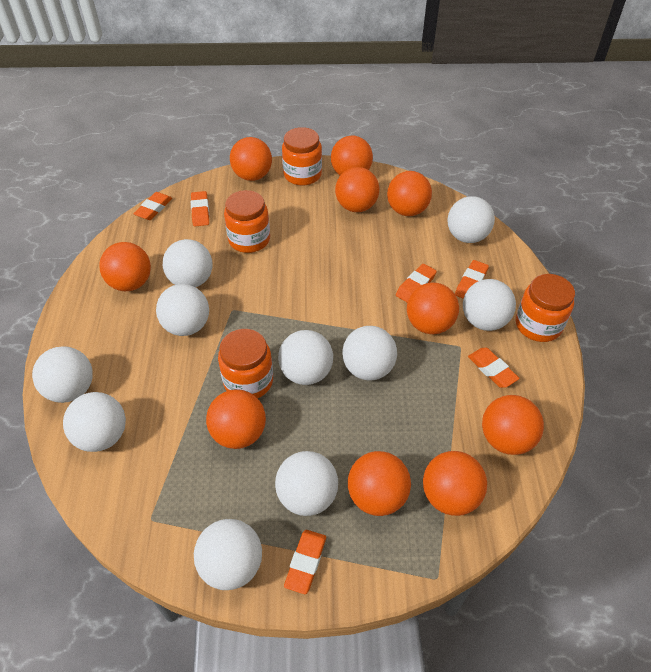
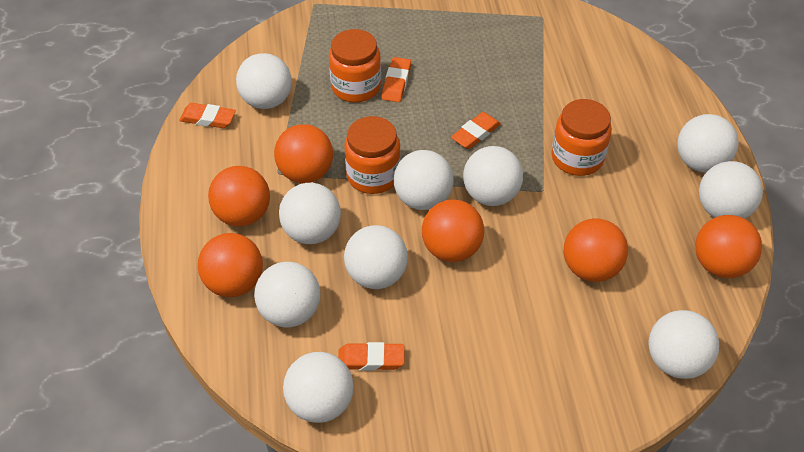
orange ball: [99,242,151,291] [206,389,266,449] [230,137,272,181] [331,136,373,175] [335,167,379,212] [348,451,411,516] [387,171,432,216] [407,283,459,334] [423,451,487,516] [482,395,544,455] = 10 -> [198,233,263,297] [208,166,270,227] [274,124,333,183] [422,200,484,262] [564,218,628,282] [695,215,762,278] = 6
orange eraser: [133,192,172,220] [191,191,209,226] [284,530,326,594] [396,264,437,302] [455,260,489,299] [468,348,520,388] = 6 -> [179,103,236,128] [338,342,404,371] [382,57,411,102] [451,112,501,149] = 4
orange jar: [218,329,273,398] [224,190,270,253] [282,127,322,186] [516,274,575,342] = 4 -> [329,29,381,103] [344,116,401,194] [552,99,612,176] = 3

